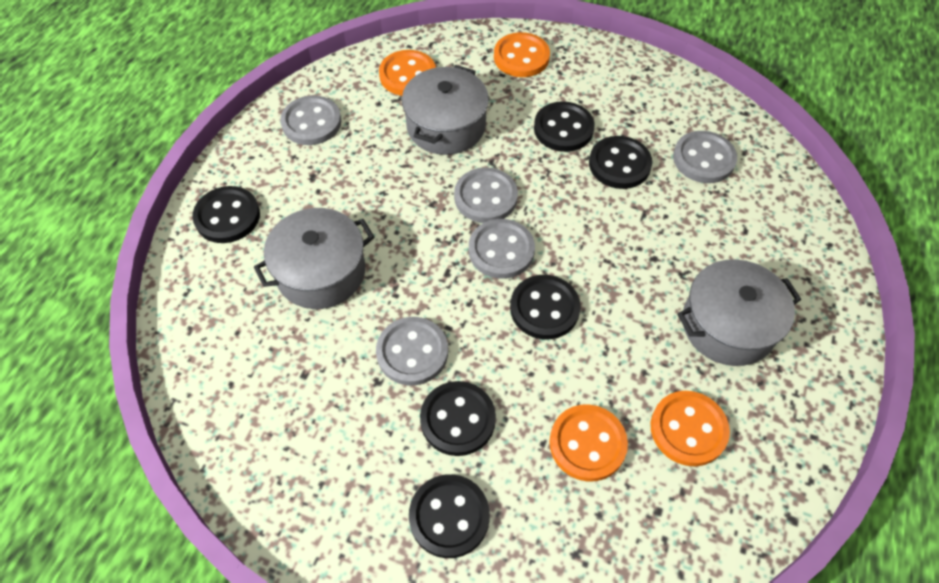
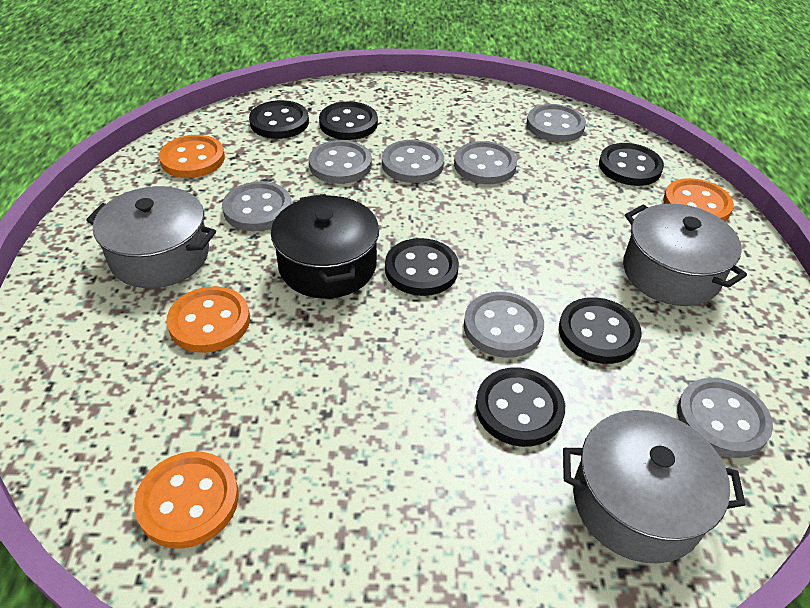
black pot: none = 0 -> [271,194,379,299] = 1
grey button: [280,95,341,145] [376,317,448,385] [454,167,518,223] [469,219,535,279] [673,131,737,183] = 5 -> [222,182,292,231] [309,140,372,184] [382,140,444,183] [454,141,517,184] [464,292,544,358] [526,104,586,142] [677,378,773,458] = 7

